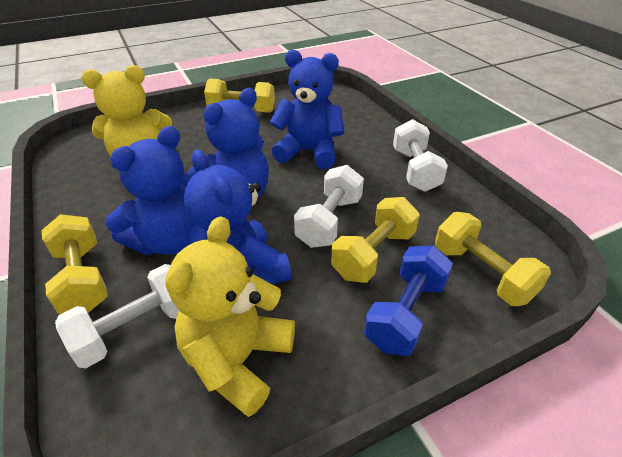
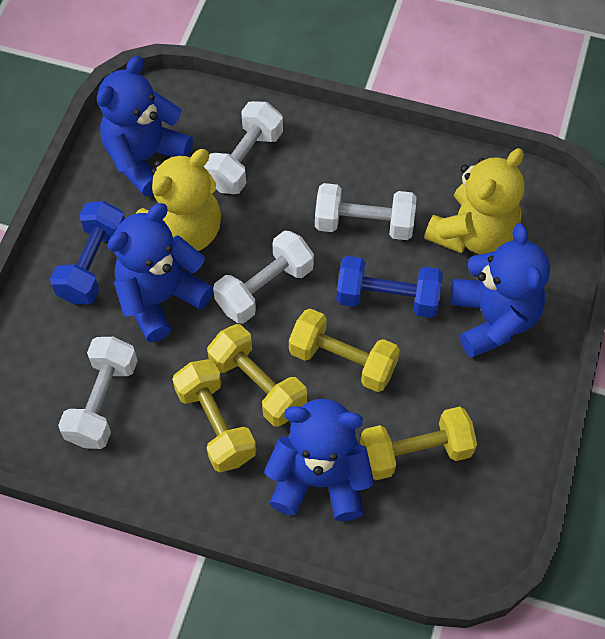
blue dumbbell: [364,246,453,356] = 1 -> [50,201,125,304] [336,256,443,318] = 2
white dumbbell: [55,264,179,368] [294,165,364,248] [393,119,448,192] = 3 -> [58,337,138,449] [204,101,283,194] [213,230,314,324] [315,183,417,240] = 4

